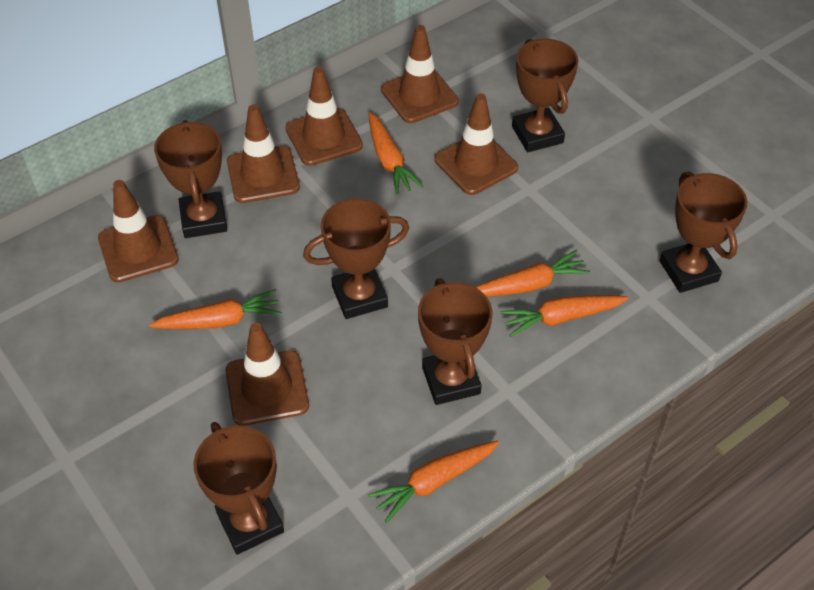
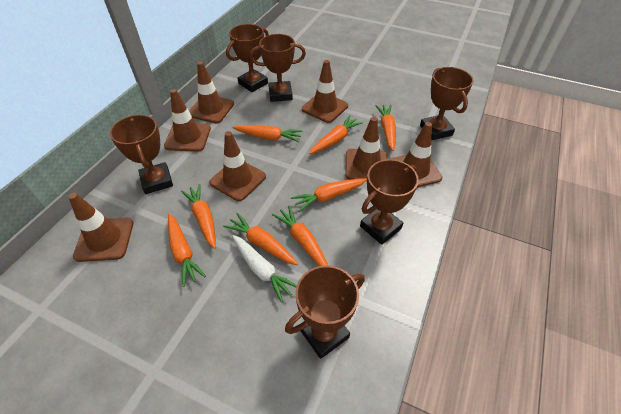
brown traffic cone: [98,180,179,282] [226,322,309,426] [227,104,300,203] [286,67,363,166] [381,25,459,123] [435,93,518,195] = 6 -> [68,193,133,262] [164,89,211,152] [189,61,234,123] [209,131,266,201] [302,60,348,123] [345,117,388,181] [391,122,442,187] = 7
orange carrot: [149,289,282,329] [368,441,499,523] [369,112,423,195] [476,250,590,297] [500,295,628,337] = 5 -> [168,214,206,287] [181,184,216,249] [223,213,298,265] [233,125,303,142] [272,205,328,266] [291,178,367,212] [309,115,363,154] [375,105,396,151] = 8
white carrot: none = 0 -> [232,235,297,303] = 1

